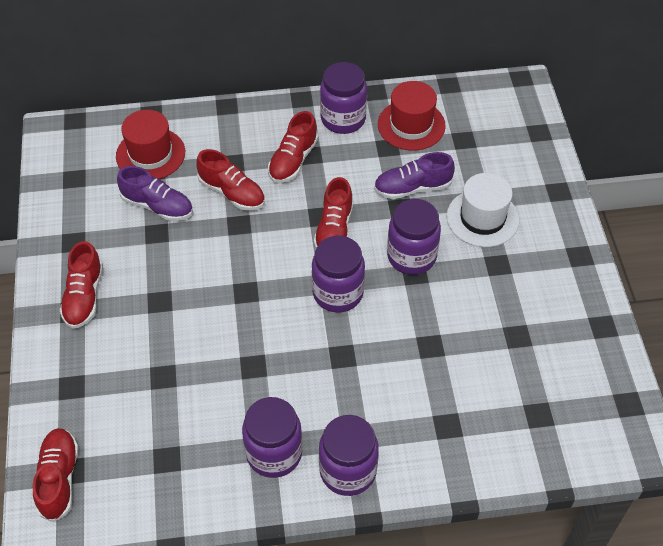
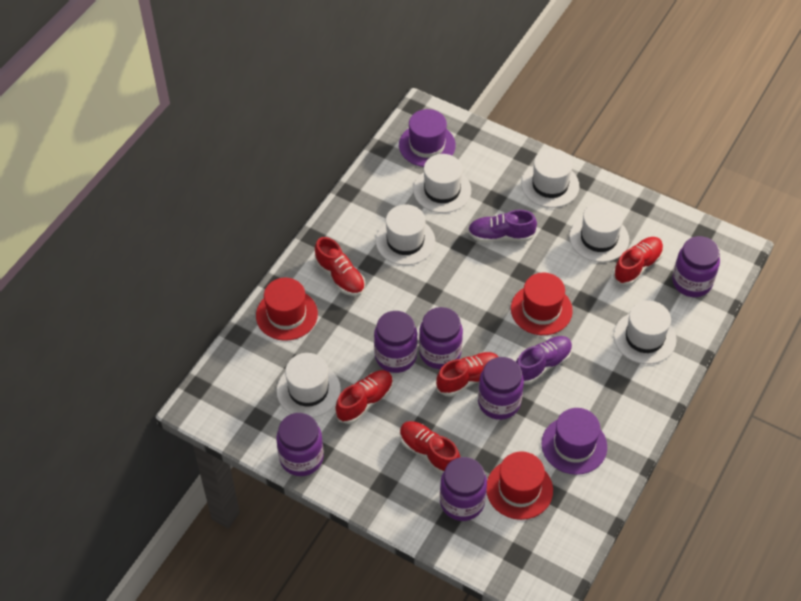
purple hat: none = 0 -> [399,109,456,167] [541,408,607,475] = 2
purple jar: [242,397,302,478] [312,236,365,313] [319,415,379,496] [320,62,367,134] [387,199,441,275] = 5 -> [276,413,324,476] [374,311,418,373] [419,307,463,369] [440,457,487,521] [478,357,524,420] [672,236,720,297] = 6
red hat: [116,110,185,179] [378,81,446,151] = 2 -> [256,278,318,341] [487,451,553,520] [511,273,573,335] = 3
white hat: [447,173,519,247] = 1 -> [276,353,341,418] [376,204,435,265] [413,154,471,213] [521,149,579,208] [569,202,629,262] [614,301,677,364] = 6

